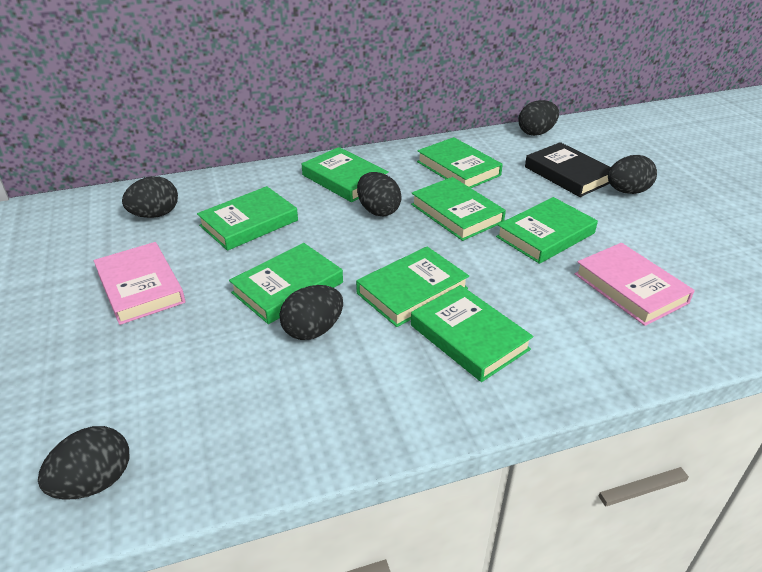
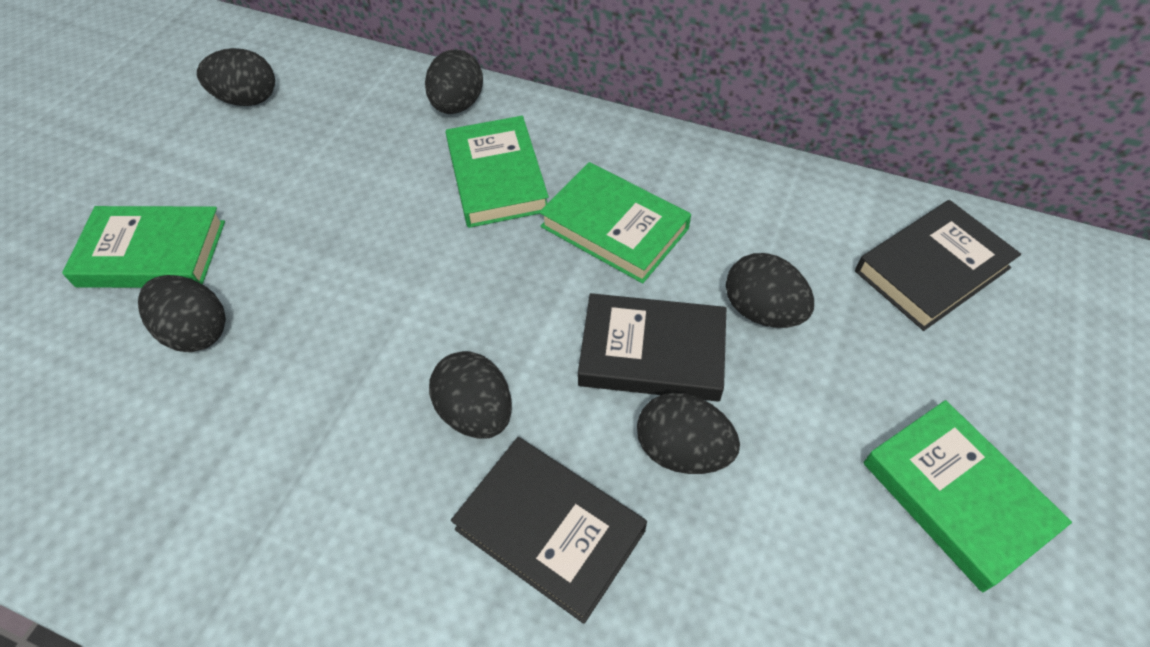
black book: [525,142,611,197] = 1 -> [451,437,647,624] [578,293,726,402] [855,200,1021,331] = 3
green book: [197,186,298,251] [229,243,343,324] [302,147,389,202] [356,246,469,327] [411,177,506,241] [411,285,534,382] [417,137,503,188] [496,197,598,264] = 8 -> [62,206,225,288] [446,116,549,228] [539,162,691,284] [863,400,1072,592] = 4
pink book: [94,242,185,325] [575,243,695,326] = 2 -> none = 0

